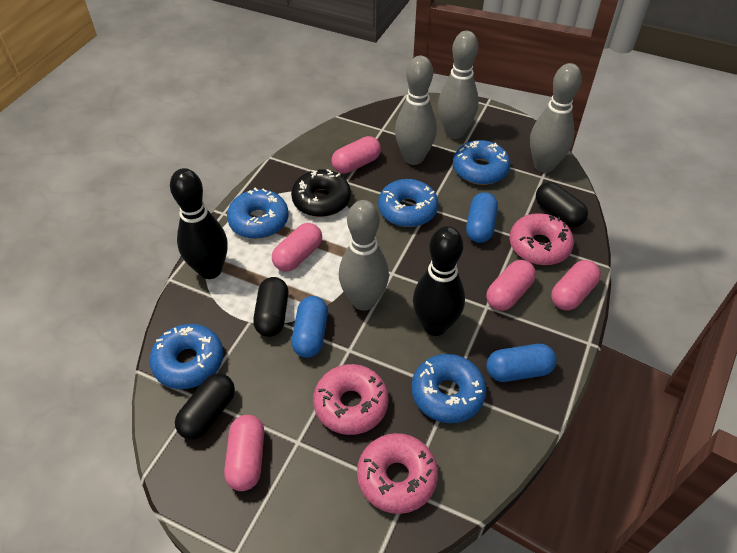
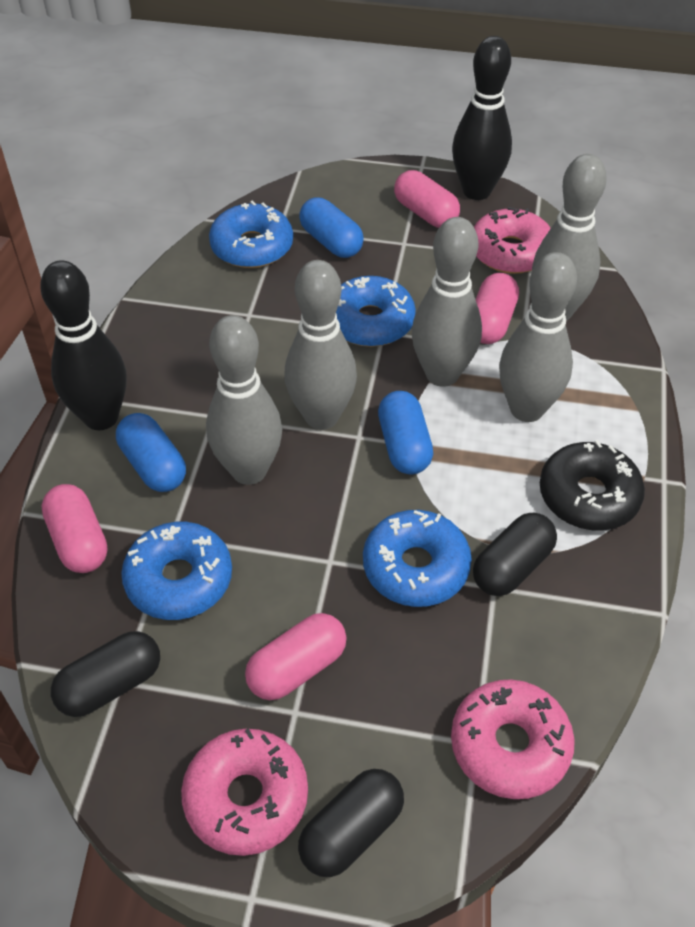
blue donut: [149,324,223,389] [227,188,289,239] [378,179,438,227] [411,354,487,423] [453,140,511,185] = 5 -> [121,522,232,620] [209,200,293,268] [336,276,416,347] [363,510,472,607] = 4
grey bowling pin: [339,200,389,311] [395,56,437,165] [438,31,479,139] [530,63,582,173] = 4 -> [206,315,282,485] [284,260,357,430] [412,217,482,387] [499,252,577,422] [532,154,607,321] = 5
pink capsule: [224,415,264,491] [272,223,322,272] [331,136,381,174] [486,260,536,311] [551,260,601,310] = 5 -> [41,484,107,573] [245,613,347,700] [394,170,460,228] [475,273,519,344] = 4

